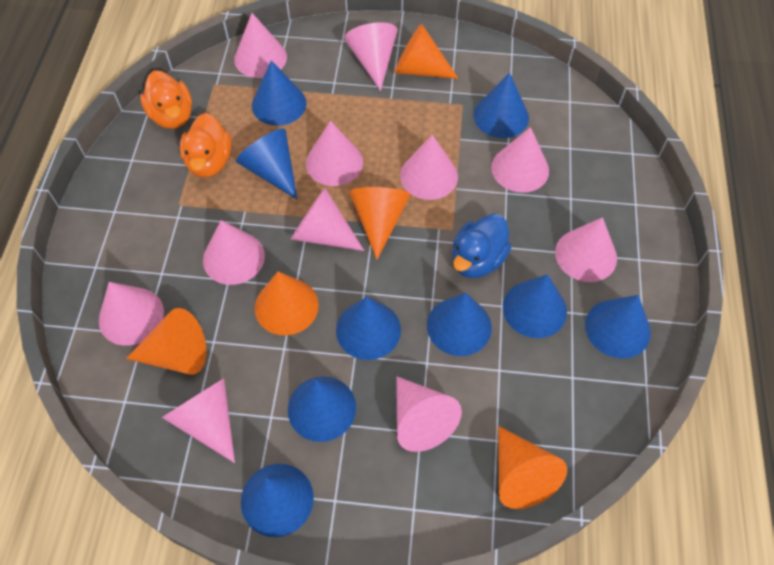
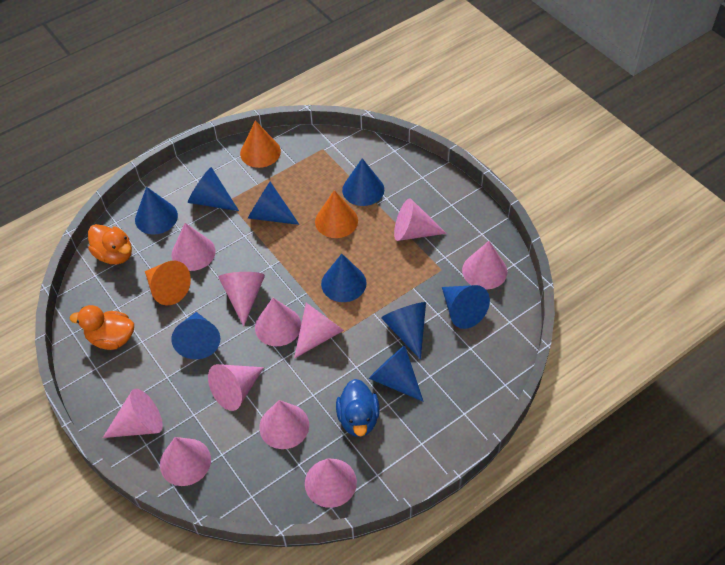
orange cone: [126,308,206,375] [255,272,319,335] [349,187,411,260] [395,24,459,79] [498,426,567,509] = 5 -> [145,261,191,305] [240,121,281,168] [315,190,358,238] = 3

